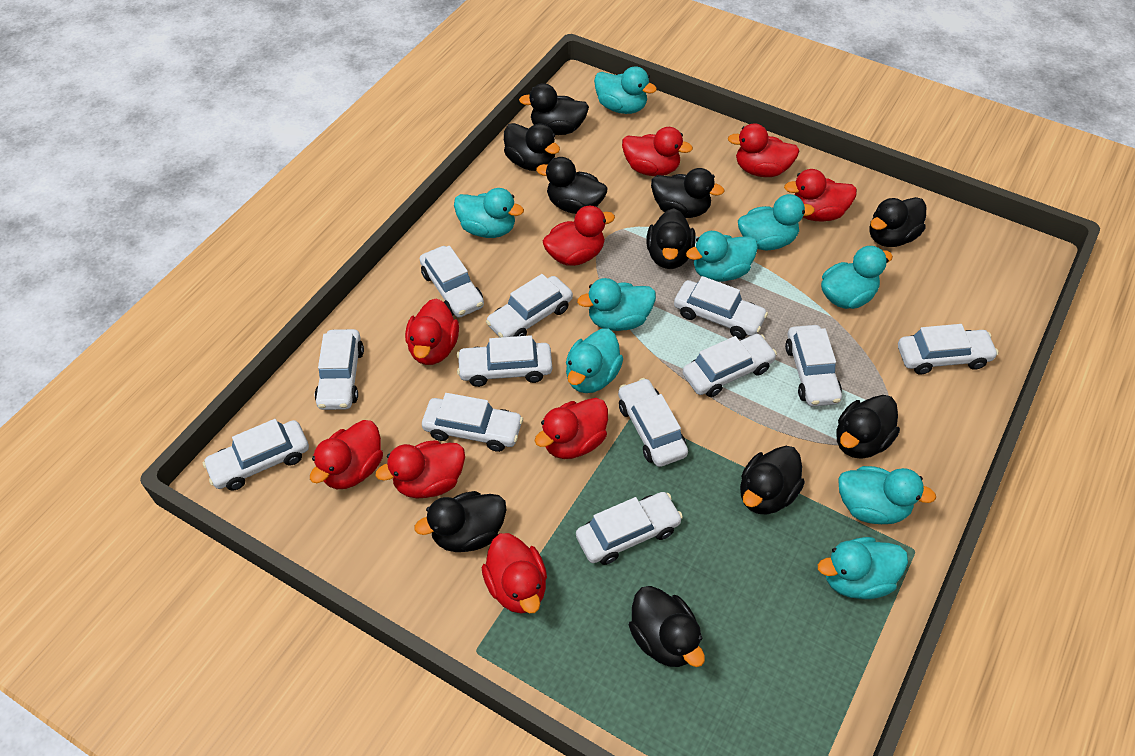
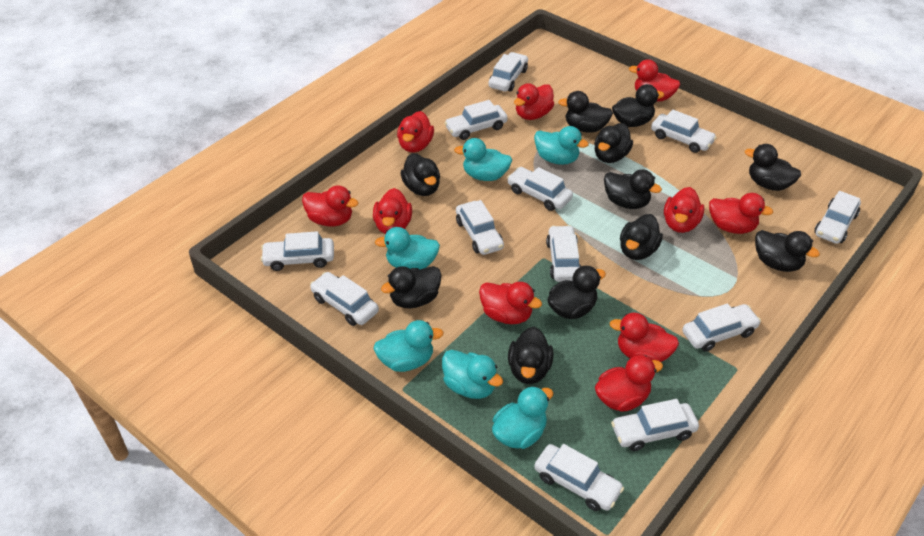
black duck: [415,491,506,552] [504,123,560,171] [519,83,589,135] [536,157,607,214] [629,586,705,667] [646,208,696,269] [651,168,725,218] [740,446,805,515] [836,395,900,459] [869,197,926,247] = 10 -> [381,266,441,308] [400,153,440,196] [508,327,553,384] [547,266,606,319] [558,91,613,133] [594,123,633,163] [604,169,662,209] [612,84,664,127] [620,214,663,260] [745,144,801,191] [755,230,820,272] = 11
red duck: [310,420,383,489] [376,440,465,498] [405,298,459,365] [482,533,547,613] [535,398,608,459] [543,206,615,266] [622,127,693,176] [728,123,799,177] [784,169,857,221] = 9 -> [302,185,358,226] [373,188,412,234] [397,111,434,152] [479,282,542,324] [514,83,554,120] [595,355,663,412] [610,313,679,362] [629,59,680,101] [664,187,704,233] [709,193,773,234] = 10
turquoise duck: [454,188,524,238] [566,329,623,393] [577,278,656,331] [594,66,657,114] [686,231,758,282] [738,194,815,250] [818,537,908,599] [821,246,893,309] [838,466,936,524] = 9 -> [373,320,444,372] [375,227,440,270] [442,350,503,399] [454,138,512,181] [492,386,554,449] [534,126,589,165] = 6

